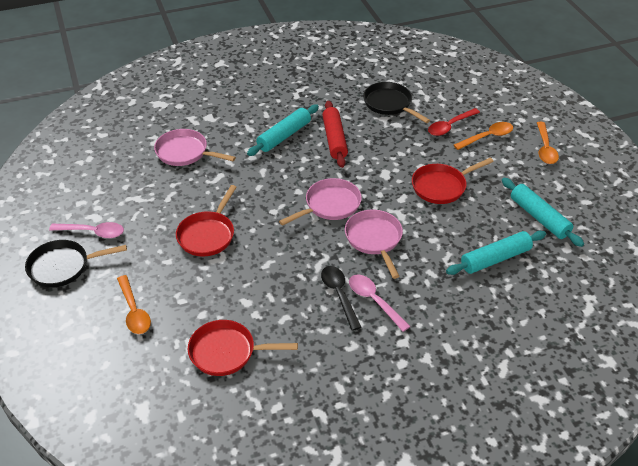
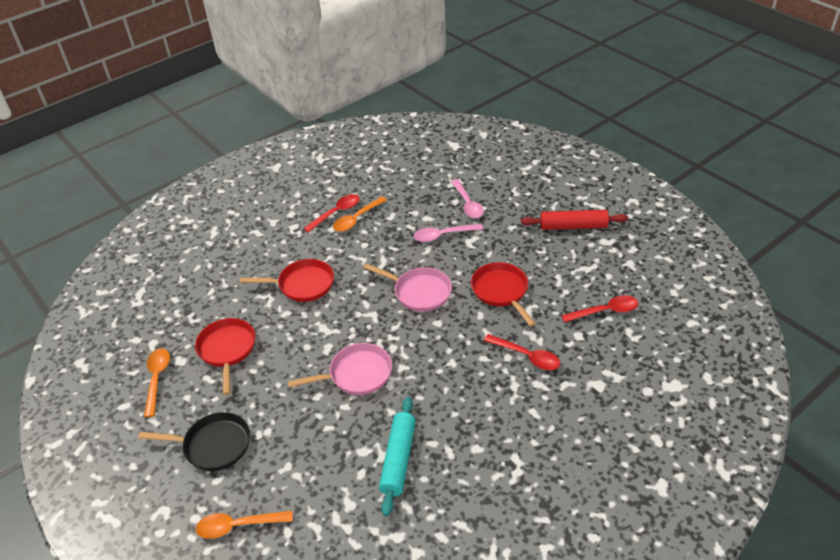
black pan: [25,240,127,288] [363,82,430,123] = 2 -> [138,412,250,471] = 1
black spoon: [321,266,362,331] = 1 -> none = 0
pink pan: [154,129,236,166] [279,178,362,226] [345,210,403,279] = 3 -> [288,343,392,395] [364,263,452,312] = 2
red spoon: [428,108,480,136] = 1 -> [303,194,360,233] [484,334,560,370] [561,295,638,322] = 3
turquoise rolling pin: [247,105,319,156] [446,231,546,275] [502,178,584,247] = 3 -> [379,397,416,516] = 1

